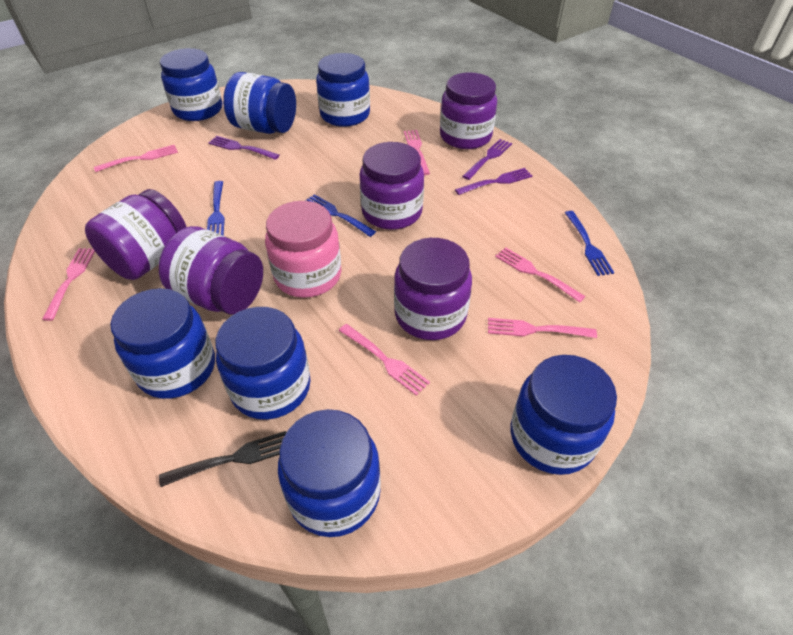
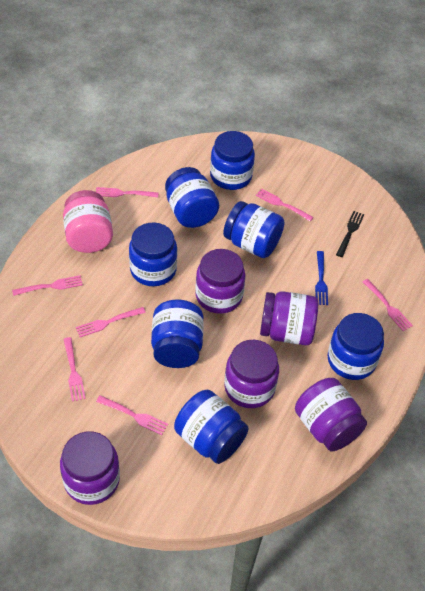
blue fork: [207,181,225,236] [306,194,376,237] [565,211,614,276] = 3 -> [315,251,328,305] = 1
pink fork: [42,248,95,321] [94,145,178,172] [339,324,430,396] [404,130,430,175] [488,318,597,338] [495,247,586,302] = 6 -> [12,275,83,296] [64,337,86,402] [76,307,146,337] [96,187,159,198] [96,395,168,435] [256,189,314,221] [363,279,413,331] = 7
purple fork: [208,136,280,160] [455,168,533,195] [462,139,512,180] = 3 -> none = 0

